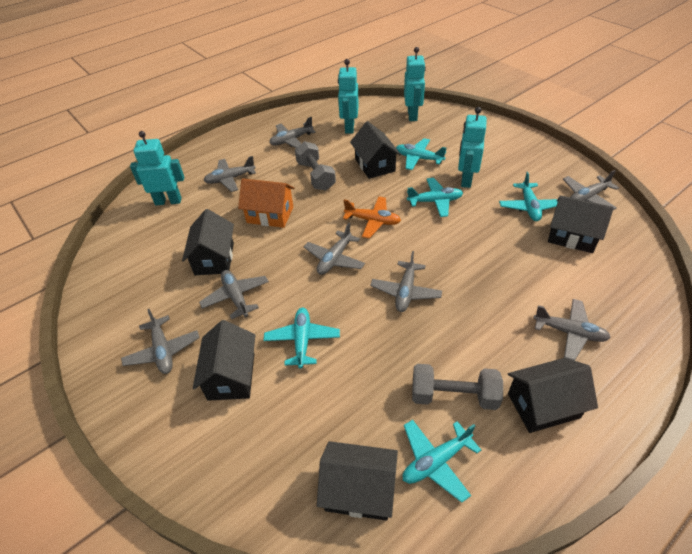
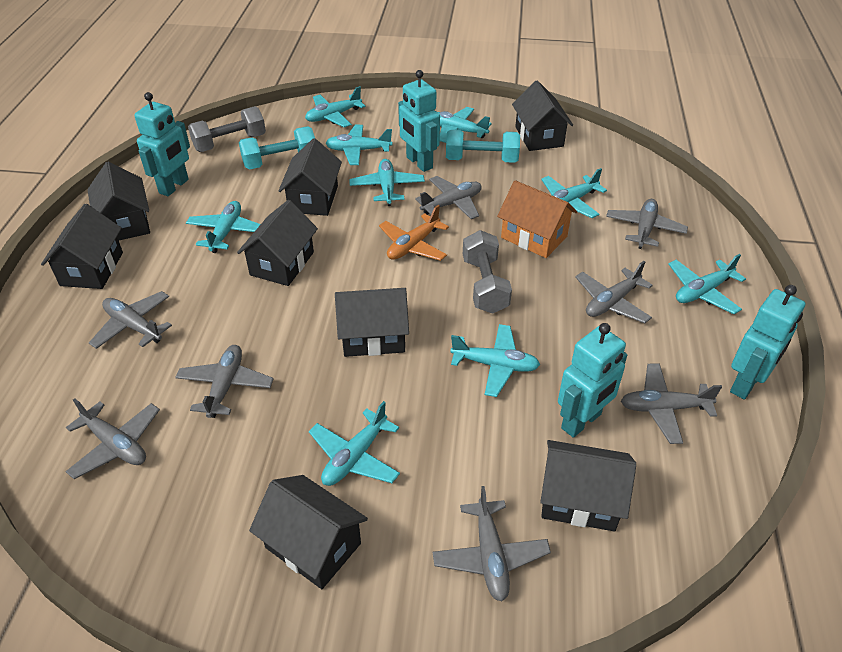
black house: [182,209,234,275] [193,320,255,401] [317,441,398,521] [350,121,401,179] [508,358,598,433] [548,195,614,253] = 6 -> [41,204,123,289] [87,162,150,240] [237,200,318,286] [249,475,368,589] [278,138,342,216] [335,288,409,357] [512,80,573,151] [541,440,636,531] = 8
turquoise dumbbell: none = 0 -> [239,127,315,169] [446,129,520,163] = 2
turquoise plane: [263,308,340,369] [396,138,446,170] [403,420,481,503] [407,178,463,217] [499,172,558,221] = 5 -> [186,201,261,253] [305,86,365,127] [309,401,400,486] [326,125,392,165] [349,159,425,206] [437,107,492,143] [450,324,540,397] [541,168,607,218] [669,254,746,314] = 9

